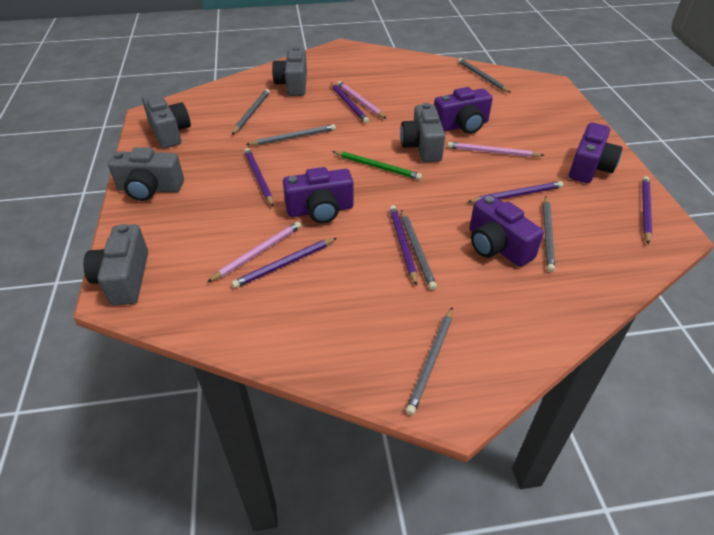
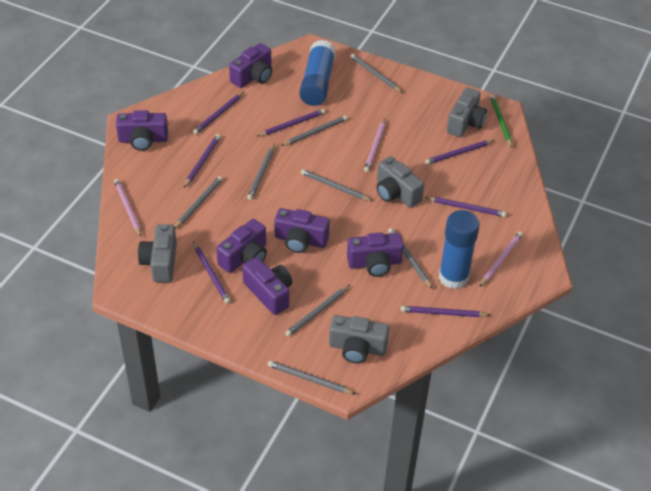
blue glue stick: none = 0 -> [299,40,336,106] [439,210,480,289] = 2
grey camera: [83,224,148,306] [108,147,184,201] [142,93,191,148] [272,46,307,96] [400,103,445,162] = 5 -> [138,224,177,282] [329,315,389,363] [377,156,424,208] [447,87,487,137] = 4
grey pencil: [232,89,270,135] [246,124,336,145] [401,210,437,290] [406,307,453,416] [458,58,511,93] [543,196,555,272] = 6 -> [175,176,223,229] [247,144,274,200] [268,361,356,394] [281,115,347,146] [285,285,350,337] [301,169,373,201] [350,54,403,93] [388,228,433,289] = 8
purple camera: [283,167,354,223] [434,87,493,134] [469,195,544,267] [569,123,623,183] = 4 -> [116,110,168,151] [216,219,267,273] [229,43,272,88] [242,257,292,315] [274,208,330,253] [347,232,404,277] = 6
purple pencil: [231,238,336,288] [244,148,274,206] [331,83,369,124] [389,205,417,286] [468,181,563,203] [642,176,652,244] = 6 -> [184,134,221,188] [193,92,244,134] [193,241,230,304] [257,109,325,136] [400,306,490,317] [424,197,506,217] [425,140,495,165] = 7

